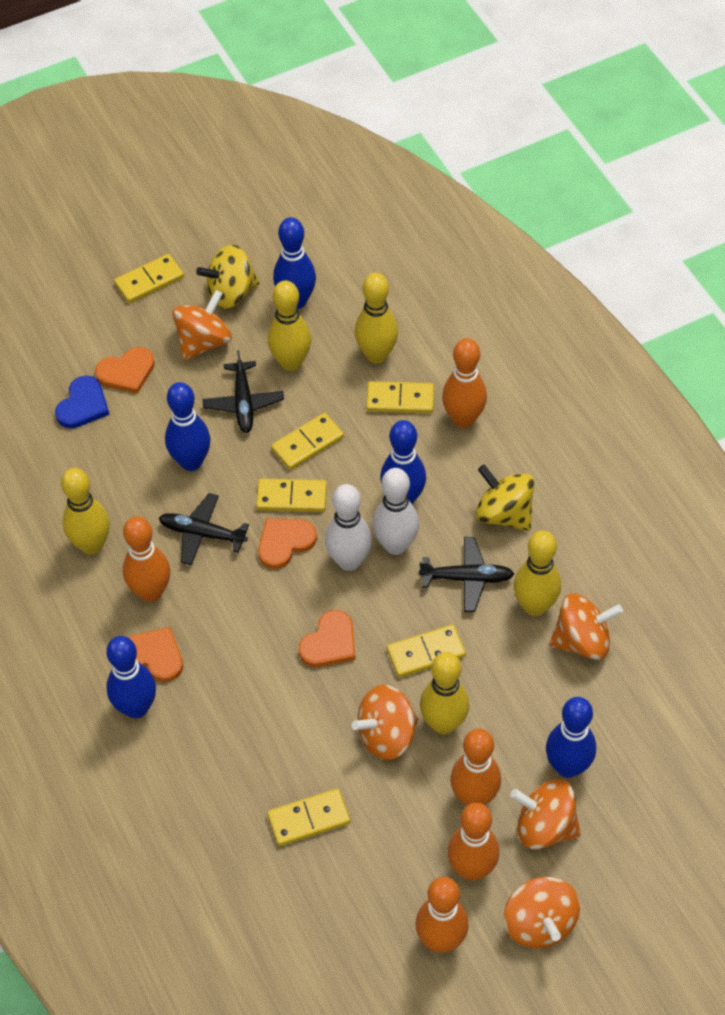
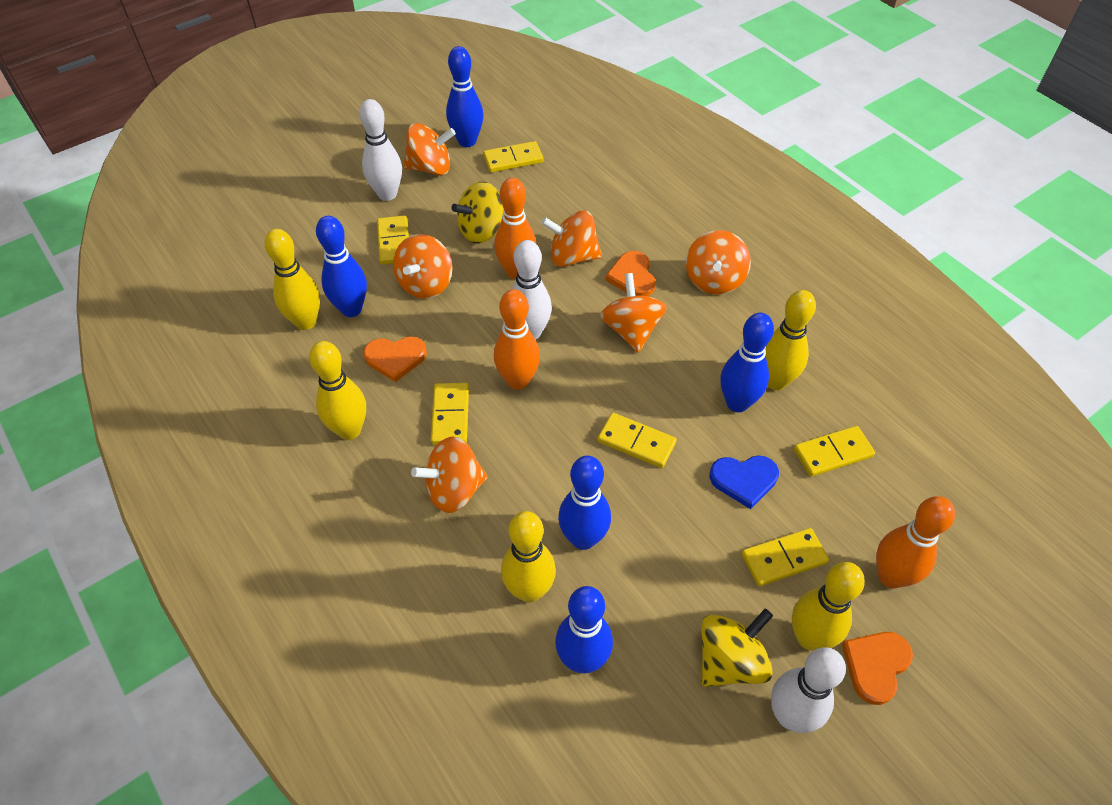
black plane: [159,493,249,565] [203,350,284,433] [419,537,514,612] = 3 -> none = 0
orange bowling pin: [123,516,170,602] [415,877,469,953] [442,338,487,428] [448,803,499,881] [450,729,501,806] = 5 -> [494,178,536,280] [494,289,540,390] [876,496,955,588] = 3
orange heart: [95,347,155,394] [128,627,183,682] [258,518,317,569] [299,610,356,667] = 4 -> [363,336,427,382] [605,251,656,296] [842,632,913,705] = 3
orange spinning top: [172,290,232,360] [352,685,418,760] [504,877,580,948] [510,779,581,849] [549,594,623,660] = 5 -> [393,234,453,299] [403,123,456,175] [411,436,488,513] [541,210,602,267] [600,273,667,353] [686,230,751,295] = 6
white bowling pin: [325,484,372,571] [372,468,419,555] = 2 -> [359,99,402,201] [512,240,552,340] [771,647,846,733] = 3

